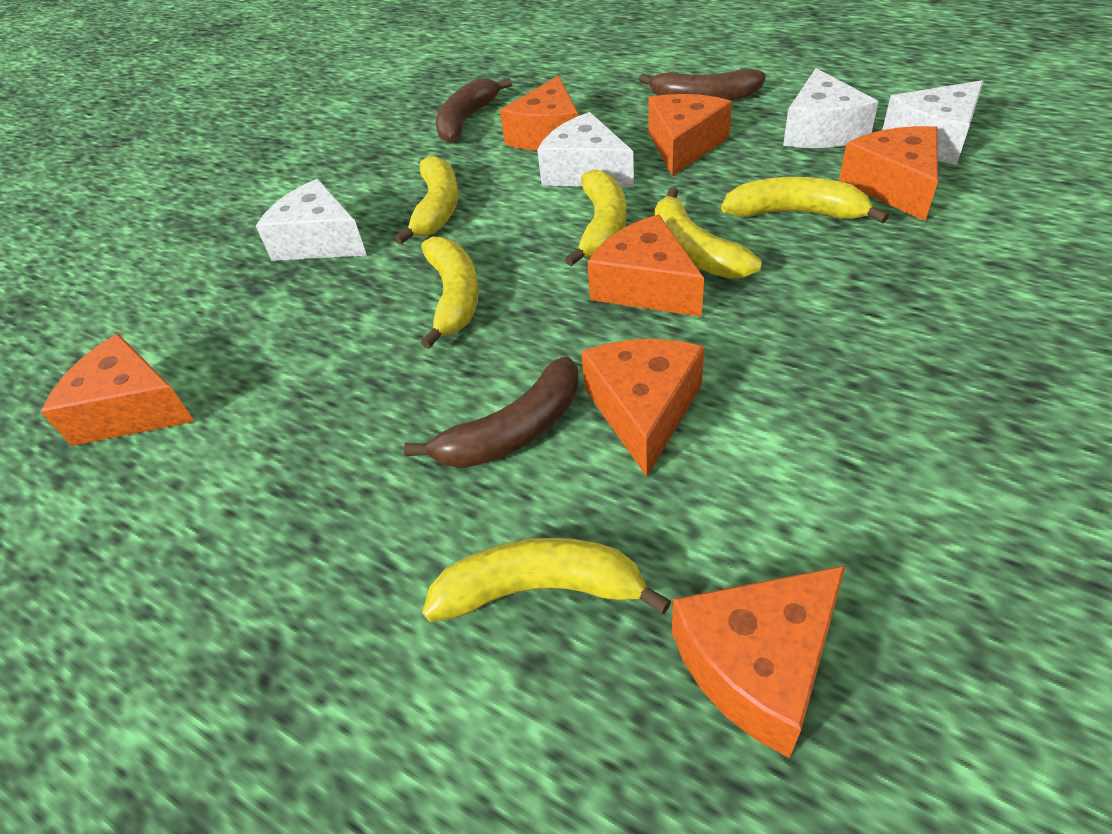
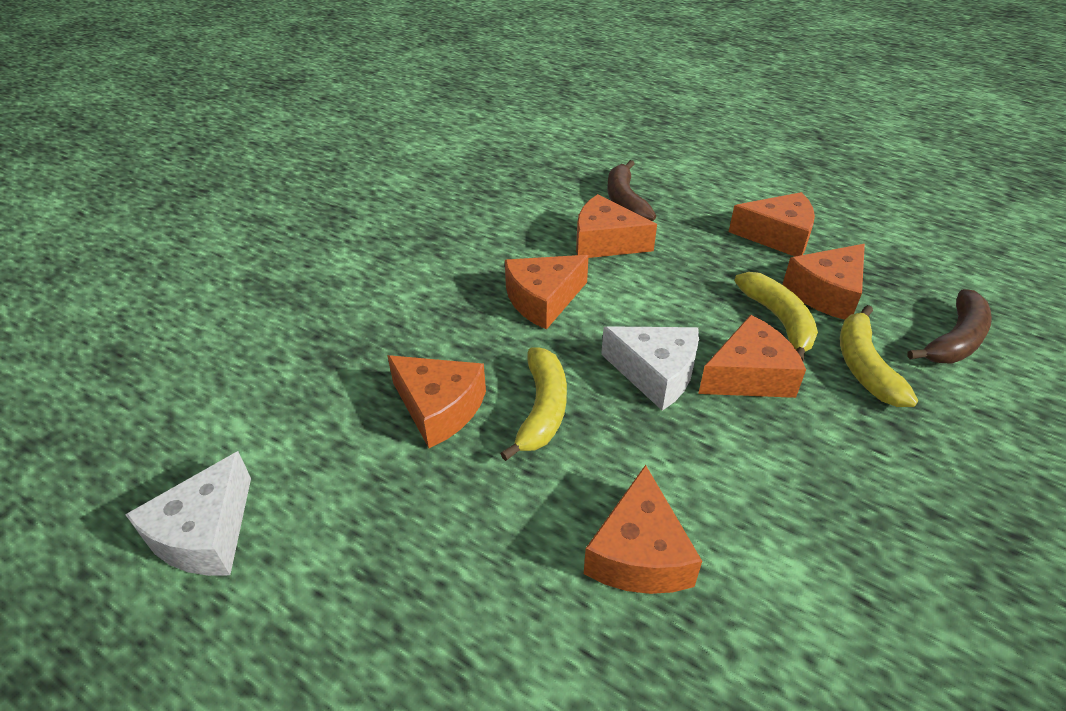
brown banana: [404,356,579,468] [436,78,512,143] [639,69,766,101] = 3 -> [607,160,656,221] [907,289,992,364] = 2
white cheese: [256,179,367,261] [537,112,634,188] [783,68,879,148] [882,80,984,165] = 4 -> [125,451,251,576] [601,326,699,411] = 2
yellow banana: [395,156,459,244] [421,236,479,349] [422,538,671,622] [565,169,627,266] [655,187,762,279] [721,177,889,223] = 6 -> [500,347,567,461] [734,272,818,361] [840,305,918,407] = 3

